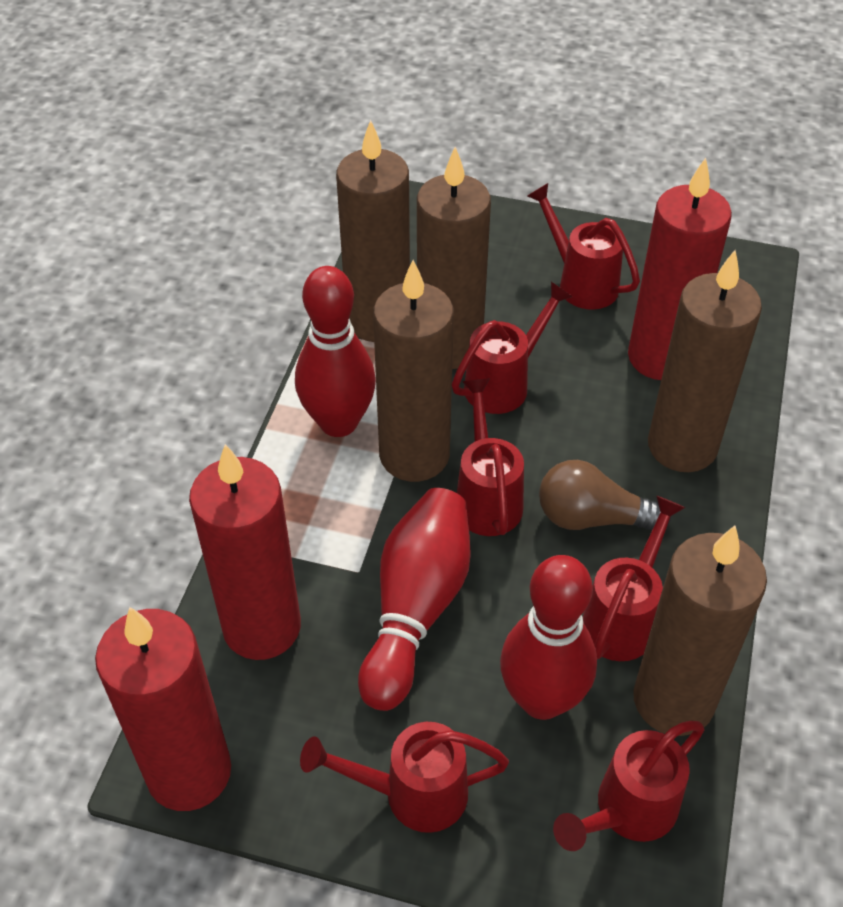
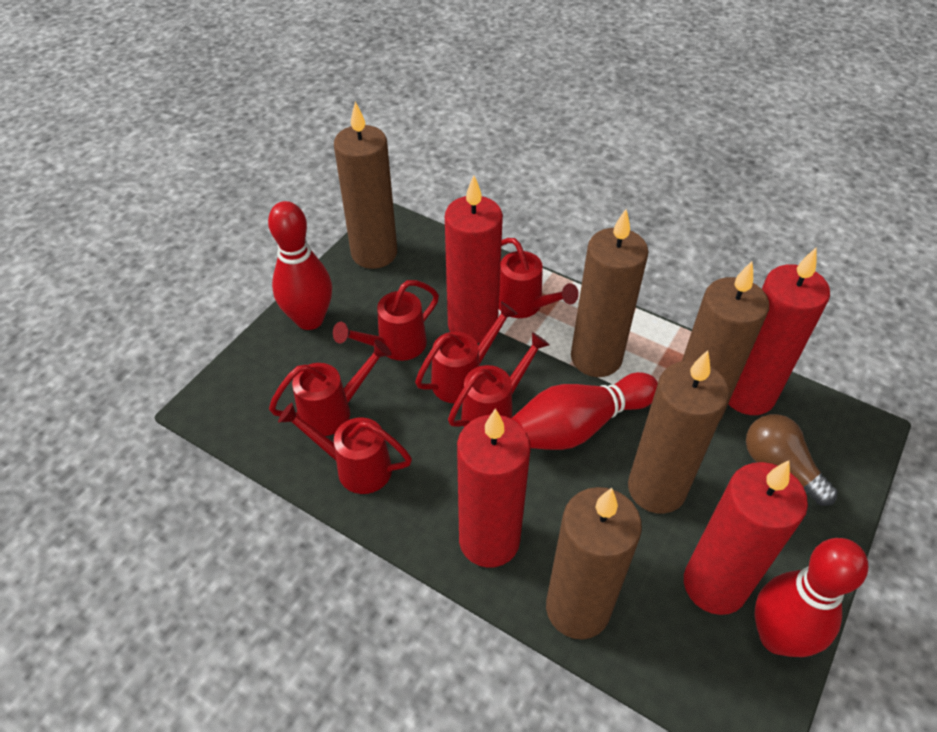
red candle: [95,607,231,811] [189,444,301,660] [628,158,732,380] = 3 -> [445,175,503,343] [457,408,531,568] [684,460,808,615] [728,248,830,415] = 4

